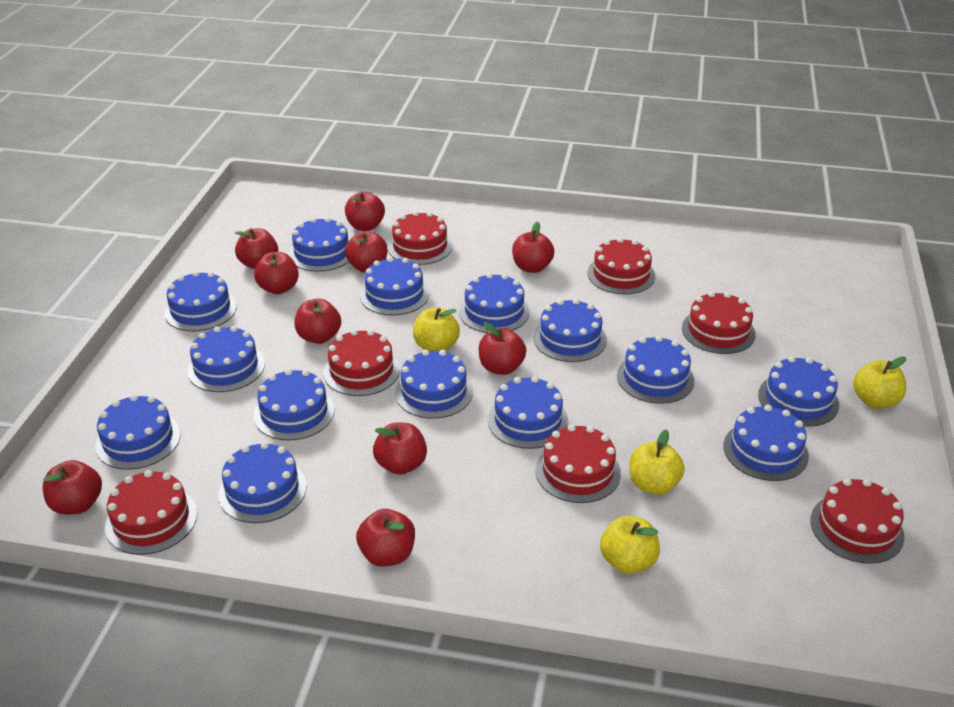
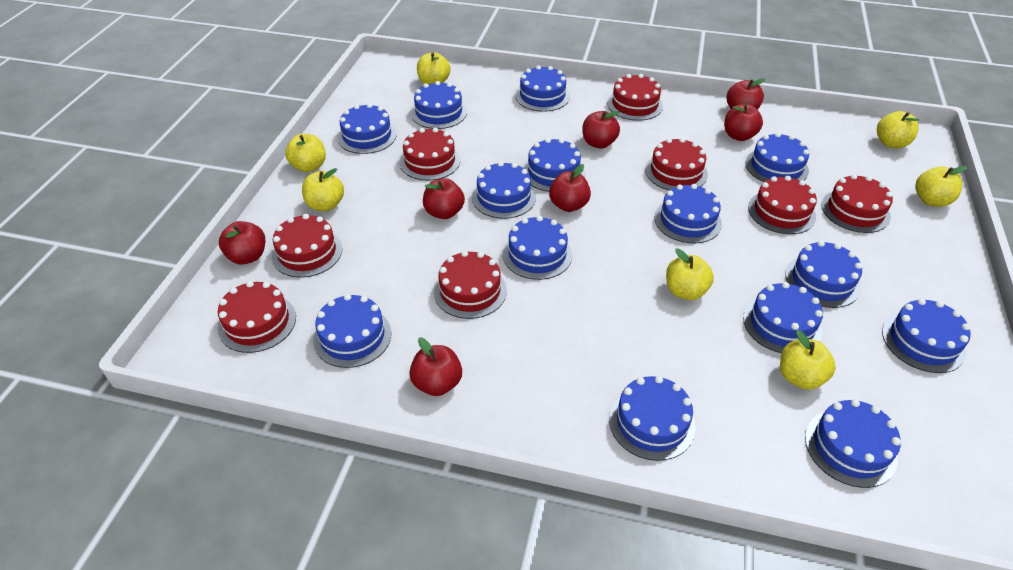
red apple: [43,460,102,515] [235,228,278,269] [254,252,299,294] [295,299,341,344] [345,192,385,231] [345,231,387,273] [356,509,415,567] [373,423,427,475] [479,322,526,375] [512,222,554,273] = 10 -> [219,221,265,264] [409,338,462,396] [423,178,465,219] [549,164,591,212] [583,111,620,148] [724,104,763,141] [726,78,765,110] = 7
red cake: [105,470,197,555] [323,329,400,396] [387,211,453,265] [535,424,621,503] [587,237,655,294] [682,292,756,354] [810,478,904,564] = 7 -> [218,281,296,353] [272,214,342,278] [400,128,460,181] [434,251,507,319] [607,74,663,121] [645,138,708,190] [748,176,817,234] [822,174,893,233] = 8
yellow apple: [413,307,460,351] [600,516,660,574] [629,429,685,495] [853,356,906,409] = 4 -> [285,134,326,172] [302,168,344,211] [417,52,451,84] [666,248,714,300] [780,330,836,390] [877,111,919,149] [916,166,967,207] = 7

